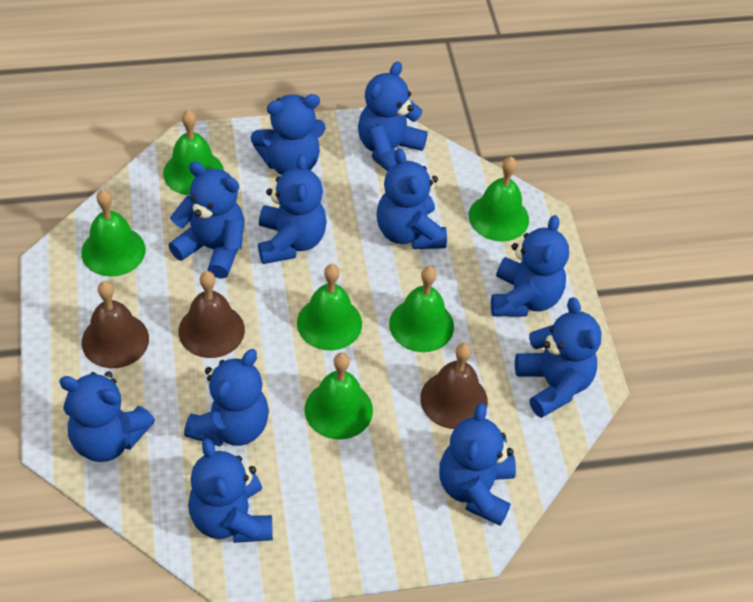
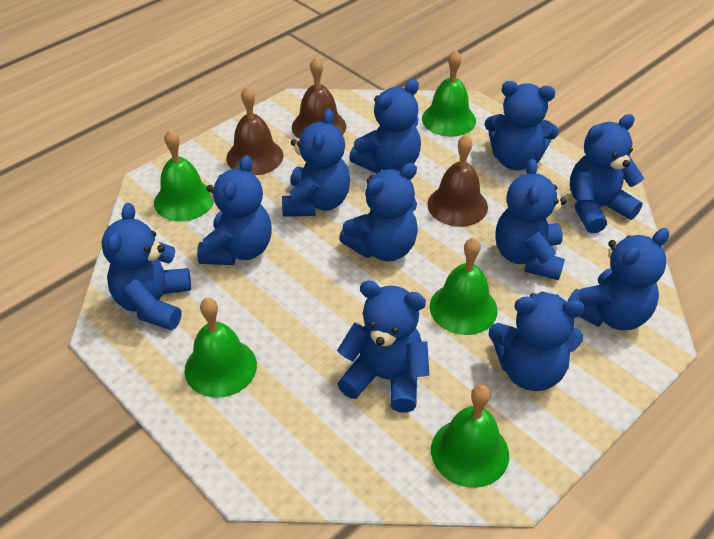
green bell: [81,190,146,277] [163,110,224,196] [297,264,362,350] [305,353,373,439] [389,266,454,352] [469,157,529,242] = 6 -> [154,130,214,221] [185,298,257,398] [422,50,476,137] [430,237,497,335] [431,385,509,488] = 5

